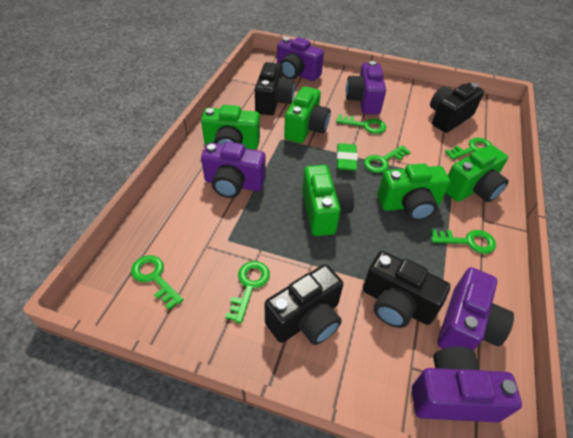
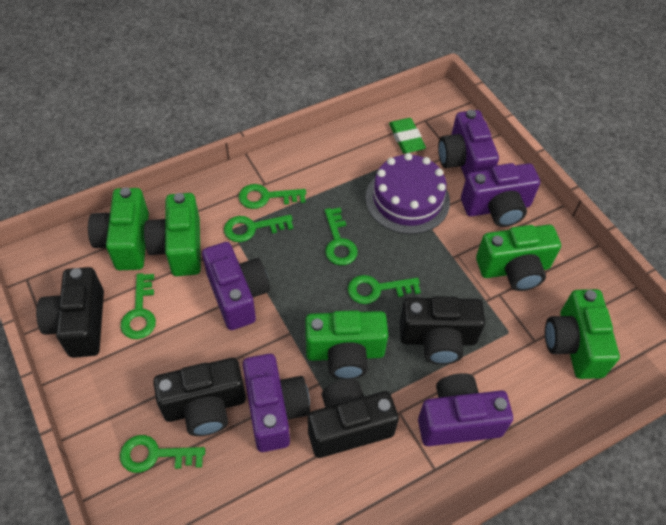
purple cake: none = 0 -> [366,153,450,234] = 1

